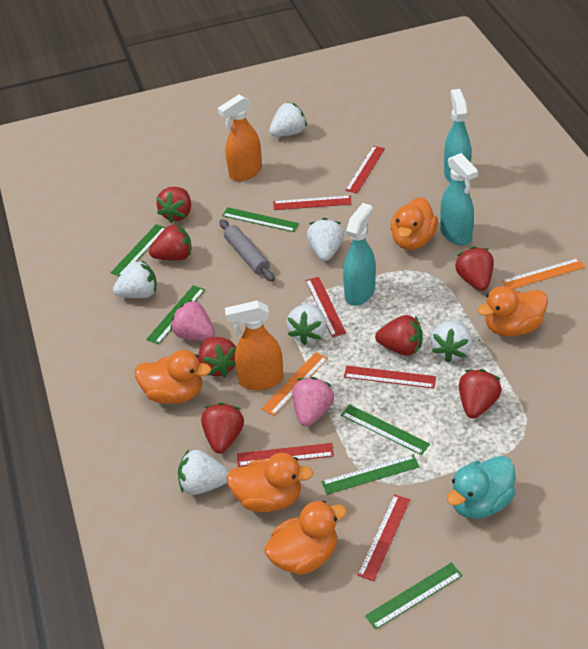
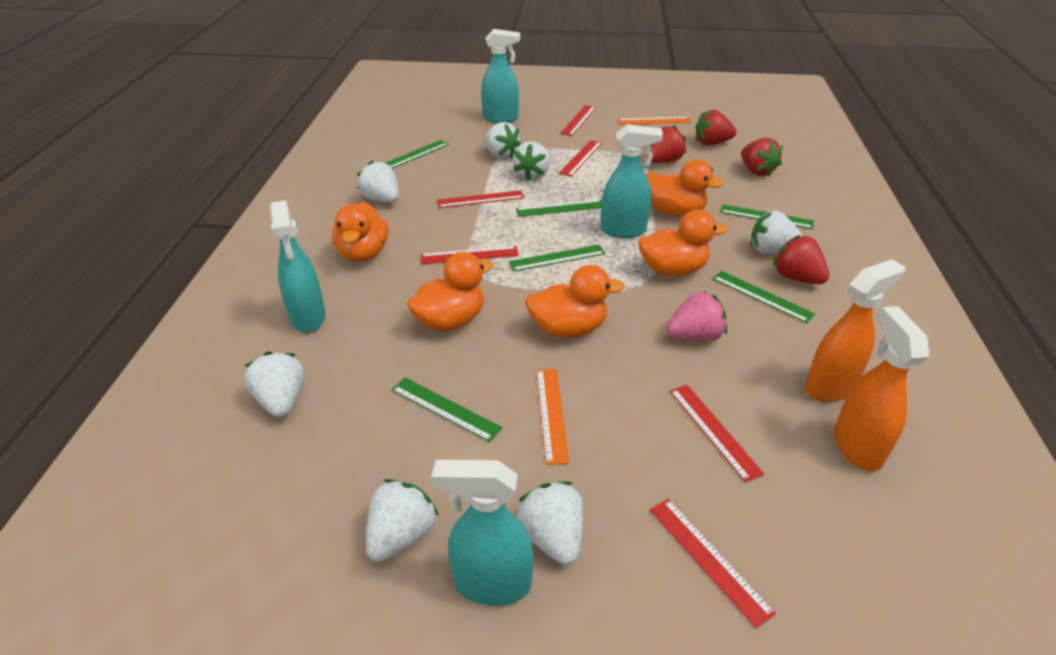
grey rolling pin: [220,219,275,282] = 1 -> none = 0
pink strawberry: [170,300,215,341] [292,377,334,426] = 2 -> [666,291,727,342] = 1
red strawberry: [149,224,192,261] [156,187,191,223] [198,337,236,377] [201,403,244,453] [375,315,422,356] [455,246,493,291] [459,369,502,418] = 7 -> [646,125,686,163] [695,110,736,145] [741,138,783,177] [773,235,829,284] = 4
turquoise duck: [447,456,516,519] = 1 -> none = 0
turquoise spray bottle: [343,203,375,306] [440,153,478,245] [444,89,471,183] = 3 -> [270,200,326,333] [431,459,533,606] [481,29,520,123] [601,124,663,238] = 4
white strawberry: [113,260,157,298] [178,449,230,495] [269,102,307,136] [287,304,326,345] [307,218,344,261] [431,320,472,363] = 6 -> [244,352,304,417] [357,161,399,203] [366,479,439,562] [484,122,521,159] [513,141,550,181] [516,481,583,565] [751,211,803,254] = 7

